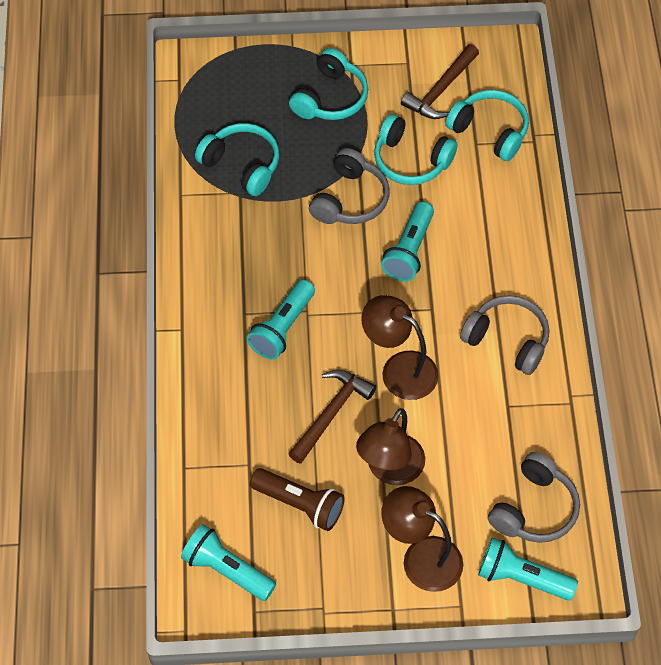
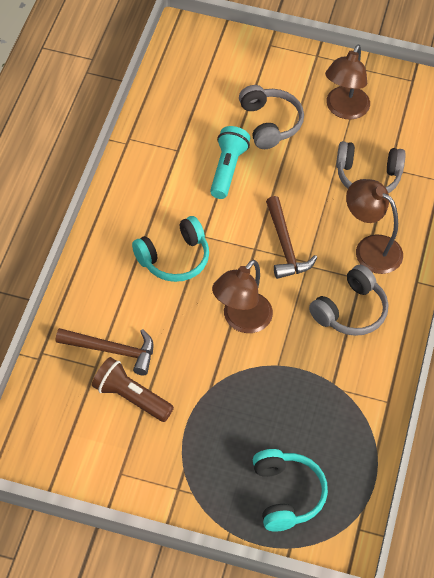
turquoise flashlight: [181,524,276,601] [247,280,315,360] [381,202,434,281] [478,538,578,601] = 4 -> [210,126,250,199] = 1
turquoise headphones: [195,123,279,196] [289,48,368,120] [374,114,457,185] [446,90,529,161] = 4 -> [132,216,209,282] [253,449,328,532] = 2

